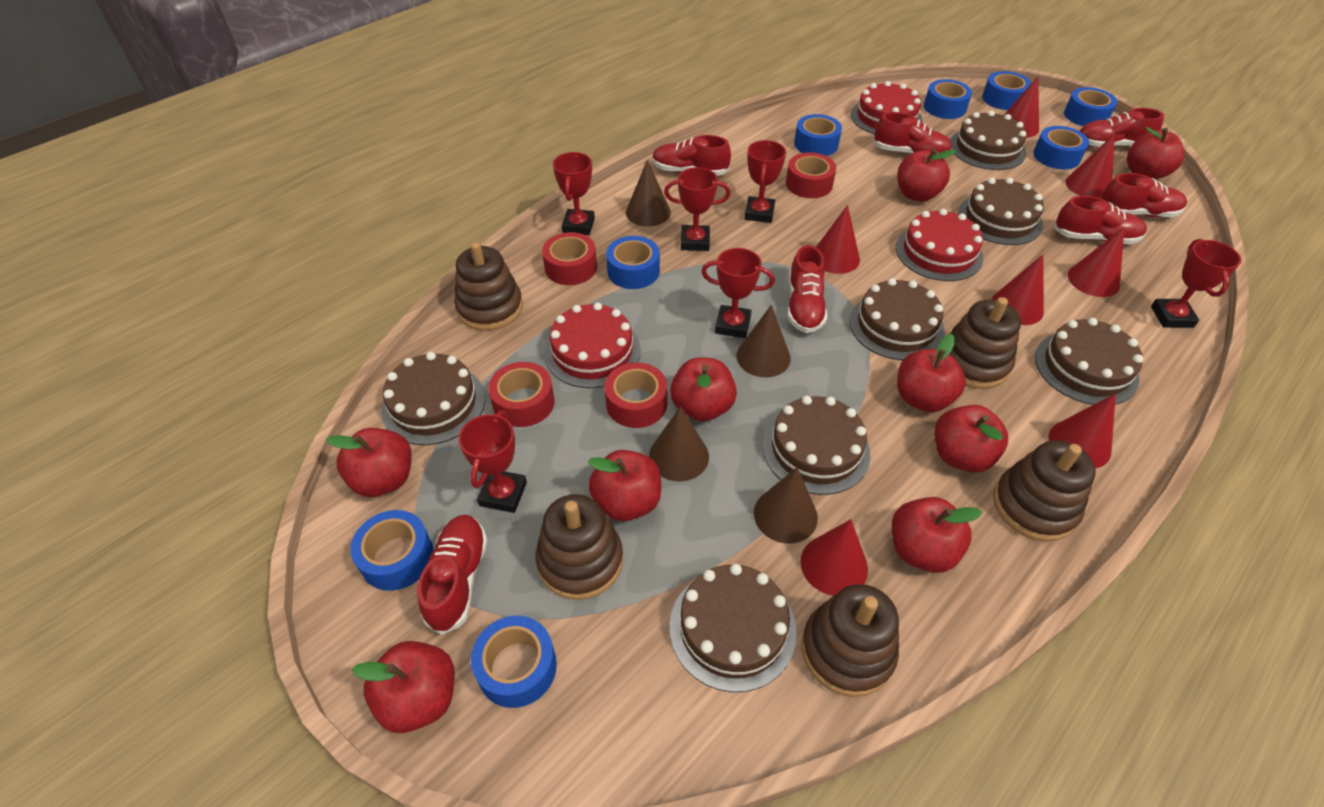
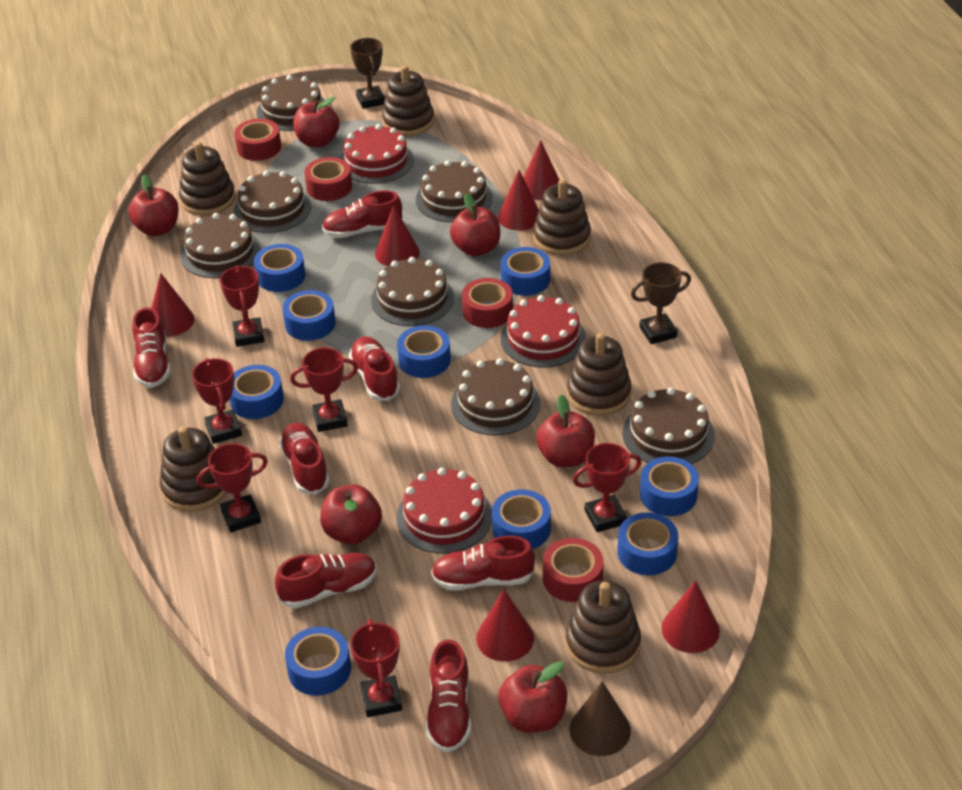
blue tape: [350,510,434,591] [471,616,557,708] [606,236,660,289] [794,114,842,156] [924,79,972,119] [982,71,1031,110] [1033,126,1089,169] [1064,87,1117,126] = 8 -> [230,365,284,419] [254,244,305,292] [282,290,336,341] [285,627,351,696] [397,325,451,378] [492,489,551,549] [501,247,550,296] [617,512,679,575] [640,456,699,516] = 9
brown cone: [626,160,671,227] [649,406,709,481] [736,305,791,377] [754,467,818,544] = 4 -> [570,681,631,756] = 1
brown stacking toy: [454,242,523,331] [536,494,623,600] [801,584,899,697] [949,297,1021,389] [993,440,1096,542] = 5 -> [159,426,227,512] [179,142,236,216] [382,65,434,136] [533,179,591,256] [565,580,641,674] [567,333,632,416] = 6
brown trophy: none = 0 -> [350,38,385,109] [631,262,691,344] = 2
red apple: [326,428,412,497] [352,641,455,733] [588,450,661,521] [670,357,737,421] [892,497,982,573] [897,149,956,202] [897,334,966,412] [935,405,1008,472] [1127,127,1184,179] = 9 -> [128,174,179,236] [293,97,339,147] [320,484,382,545] [450,193,500,256] [499,661,567,733] [536,394,595,468] = 6
red cone: [801,519,868,596] [816,205,860,274] [992,254,1044,325] [1004,77,1039,138] [1049,394,1116,468] [1065,134,1115,198] [1068,227,1124,297] = 7 -> [151,273,195,337] [375,205,420,266] [476,589,534,662] [498,170,539,231] [523,140,559,200] [661,580,720,653] = 6

